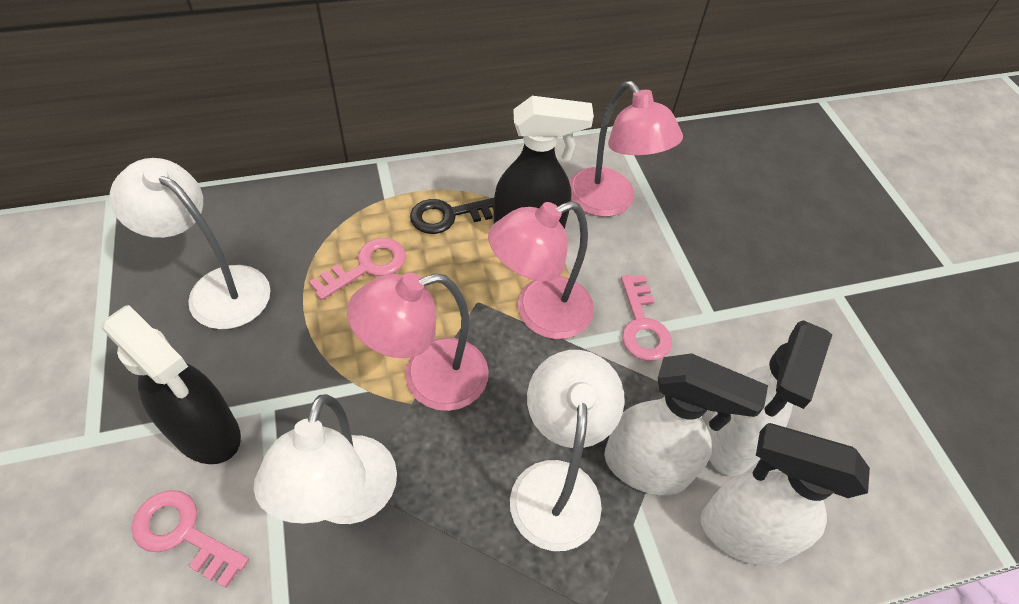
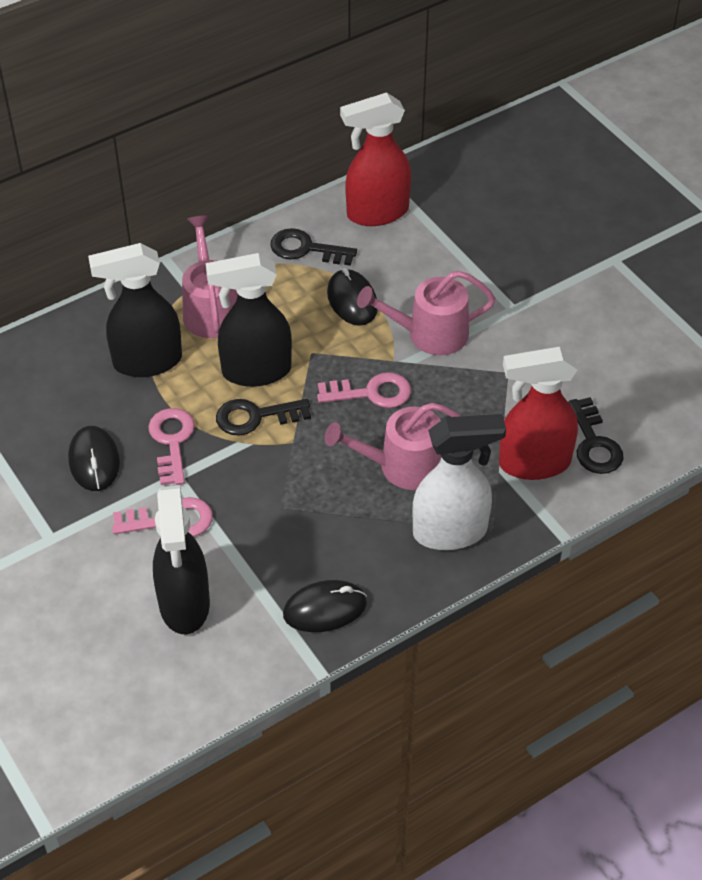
black key: [410,198,494,234] = 1 -> [216,399,311,436] [270,228,357,266] [568,397,624,474] = 3
black mouse: none = 0 -> [68,426,120,491] [283,580,367,632] [327,268,378,326] = 3
black spray bottle: [101,305,241,464] [494,96,594,229] = 2 -> [88,243,182,377] [153,485,210,634] [206,253,292,387] = 3
pink lamp: [347,273,489,411] [488,201,594,339] [569,81,683,217] = 3 -> none = 0
pink watering can: none = 0 -> [182,215,238,338] [324,403,461,490] [357,271,496,355] = 3
red spray bottle: none = 0 -> [340,92,411,226] [499,347,578,480] = 2
white lamp: [110,158,271,329] [254,394,397,524] [510,350,625,551] = 3 -> none = 0
white spray bottle: [604,353,768,495] [701,423,870,566] [707,320,832,476] = 3 -> [412,414,506,550] = 1

